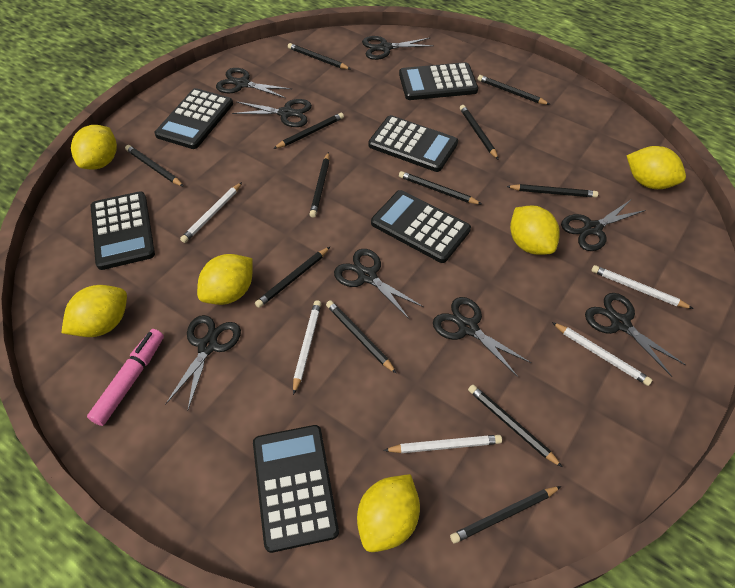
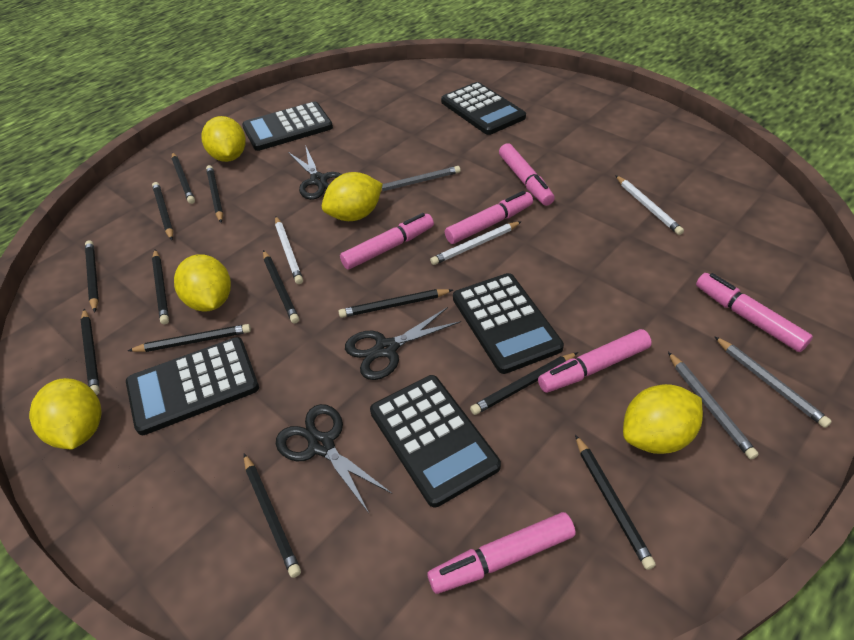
black calculator: [90,191,155,270] [155,88,233,149] [253,425,339,553] [368,115,458,172] [371,190,471,263] [399,62,478,100] = 6 -> [126,337,259,435] [242,102,333,151] [370,375,501,507] [441,82,526,135] [453,273,564,374] = 5
black scissors: [166,315,241,410] [216,68,292,98] [232,99,312,127] [334,249,424,319] [362,36,434,60] [433,297,531,377] [561,199,646,251] [585,293,686,377] = 8 -> [276,404,392,513] [288,145,342,200] [345,307,461,380] = 3
grey pencil: none = 0 -> [381,166,461,192] [668,352,759,459] [714,336,832,428] = 3
pink marker: [87,329,164,426] = 1 -> [340,213,434,269] [427,512,576,594] [445,191,533,244] [499,143,555,206] [538,329,652,393] [696,273,813,352] = 6
white pencil: [180,182,242,243] [293,300,321,395] [383,435,502,453] [552,322,652,386] [591,265,693,309] = 5 -> [275,217,303,284] [430,221,522,265] [615,175,684,235] = 3
yellow lemon: [61,285,127,337] [71,125,117,170] [197,254,253,305] [357,474,420,552] [510,206,560,255] [626,146,686,189] = 6 -> [29,378,102,449] [174,254,231,312] [202,116,246,162] [322,172,383,221] [623,384,703,454] = 5

